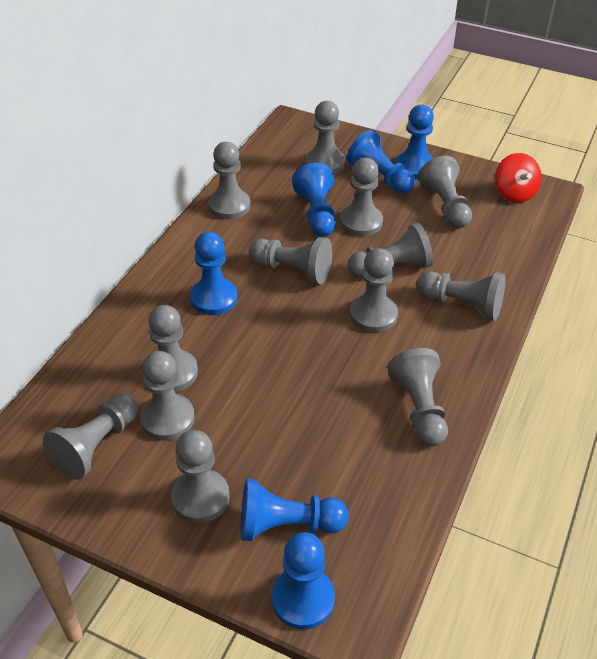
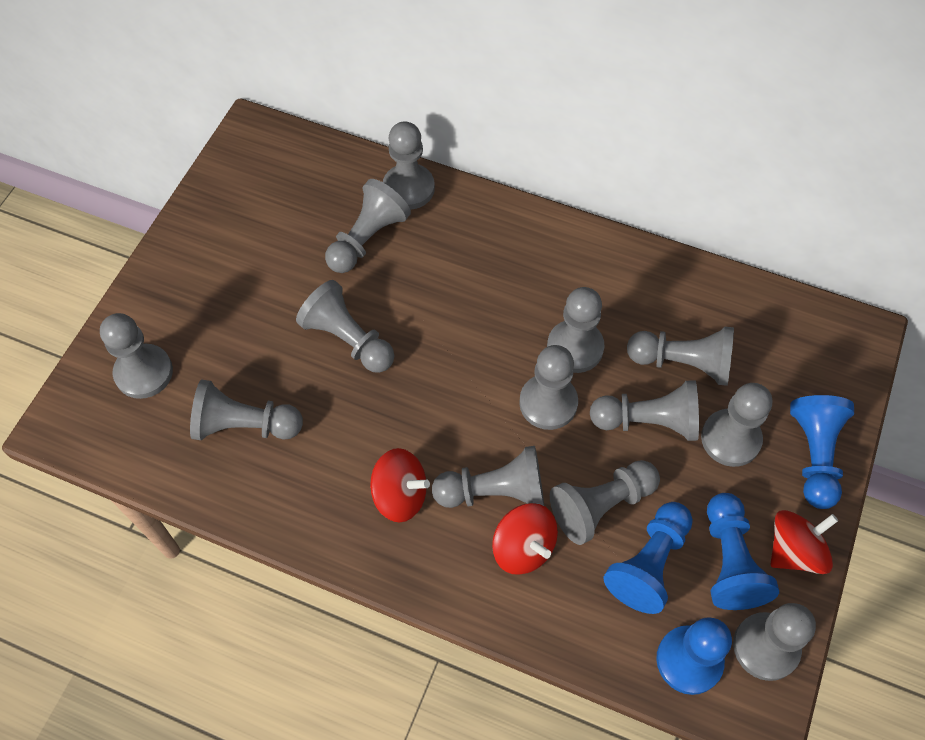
blue pawn: [190,232,237,315] [241,479,349,541] [272,532,335,630] [292,163,336,237] [347,130,415,194] [395,105,434,179] = 6 -> [604,502,693,614] [656,617,732,695] [707,493,779,610] [790,395,854,509] = 4
red spinning top: [495,153,542,203] = 1 -> [370,448,430,522] [492,503,558,575] [770,510,838,574] = 3

